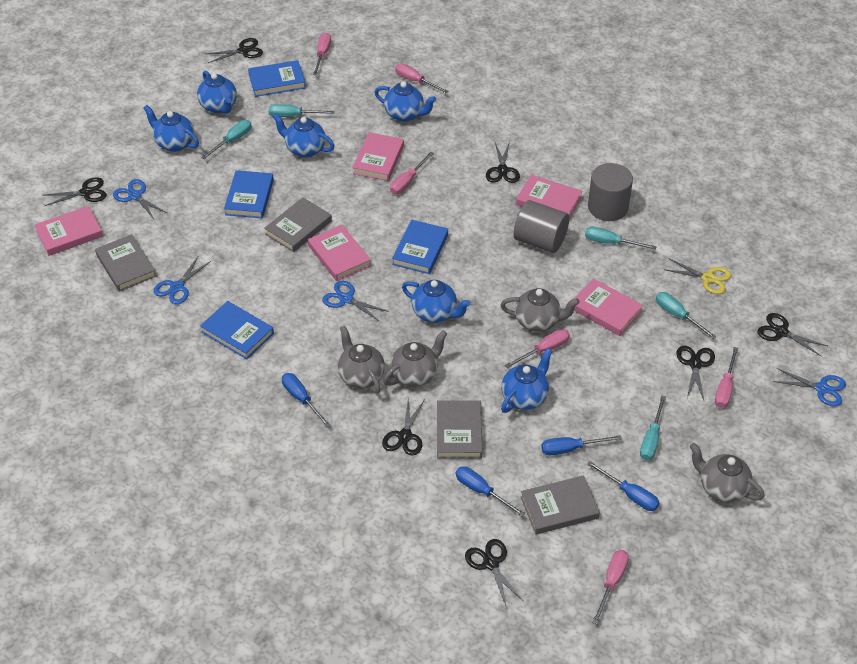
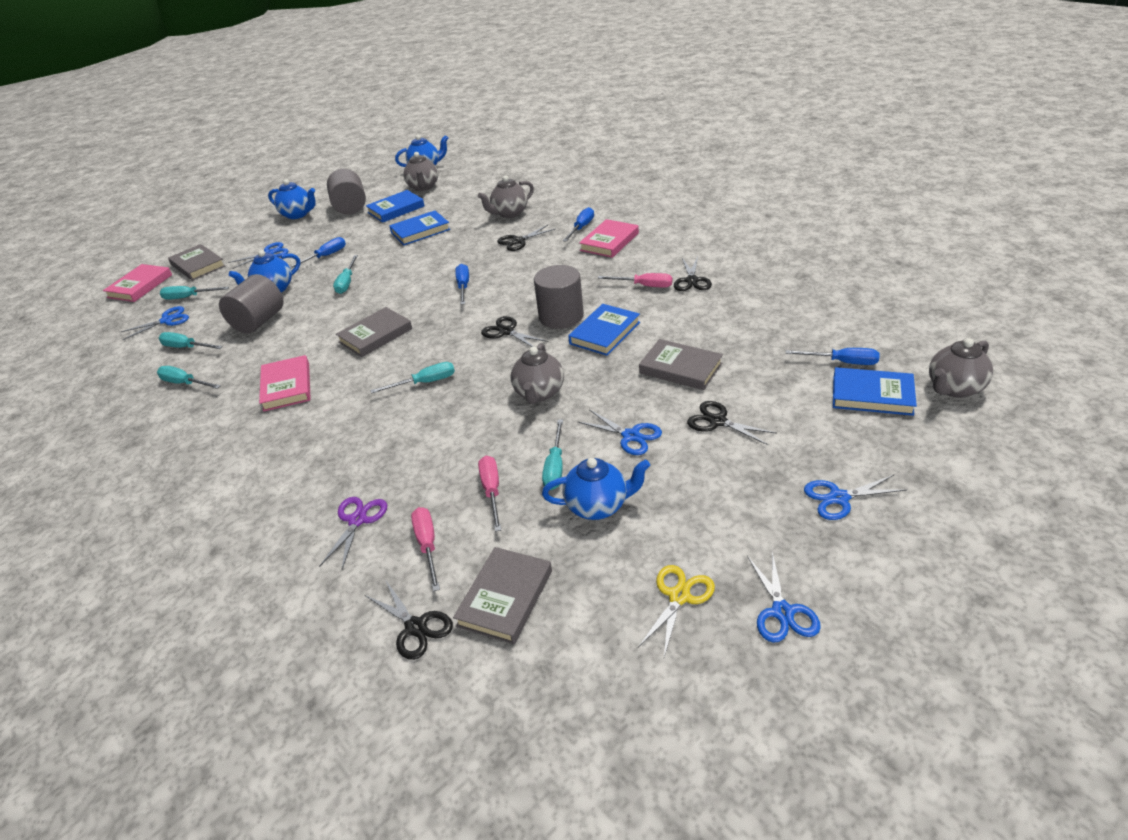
black scissors: [45,178,107,206] [206,38,263,63] [382,398,425,456] [465,539,524,608] [486,142,520,183] [676,346,715,400] [757,313,827,357] = 7 -> [365,581,453,660] [481,316,548,347] [497,225,555,251] [674,257,712,291] [687,401,777,445] = 5
blue scissors: [113,179,167,220] [154,257,211,304] [322,281,389,322] [773,368,846,406] = 4 -> [121,306,189,340] [228,242,289,269] [578,409,662,455] [747,552,821,643] [804,475,907,520] = 5
blue teapot: [143,105,199,152] [197,70,237,114] [272,113,335,158] [374,81,436,122] [402,280,471,323] [501,348,552,413] = 6 -> [229,250,300,292] [268,179,316,219] [395,135,448,167] [542,458,650,520] = 4
grey cylinder: [514,200,569,253] [588,163,633,221] = 2 -> [219,274,284,334] [327,169,366,215] [534,265,584,329] = 3
pink book: [34,206,103,256] [308,225,371,281] [352,132,404,181] [516,175,582,219] [574,278,643,336] = 5 -> [103,264,172,302] [259,355,311,412] [579,219,639,258] = 3
pink screwdriver: [313,33,331,75] [390,152,434,194] [395,63,449,94] [505,329,570,368] [592,550,629,624] [715,347,738,408] = 6 -> [411,507,440,592] [478,456,501,532] [598,273,672,287] = 3
purple scissors: none = 0 -> [319,497,387,569] = 1
turquoise screwdriver: [201,120,252,159] [269,104,335,117] [585,227,656,250] [640,396,666,460] [656,292,717,339] = 5 -> [157,366,221,389] [159,332,223,349] [160,286,229,300] [333,255,358,294] [370,362,455,393] [542,419,563,490] = 6

